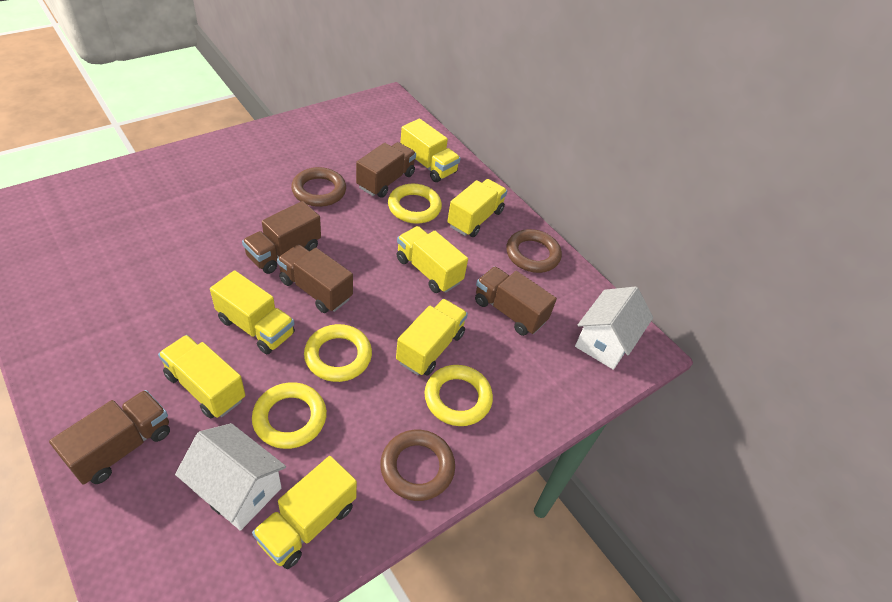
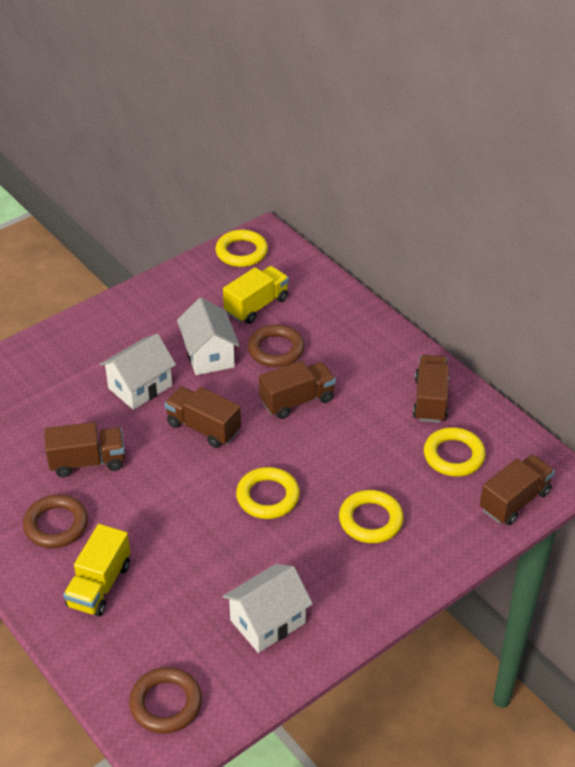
white house: [175,423,286,531] [575,286,653,370] = 2 -> [100,334,176,410] [177,298,240,375] [223,564,313,653] = 3
yellow truck: [158,335,245,419] [210,270,295,354] [252,456,357,569] [396,299,468,376] [397,226,468,293] [400,118,461,182] [447,179,507,237] = 7 -> [63,524,130,617] [223,266,289,324] = 2

